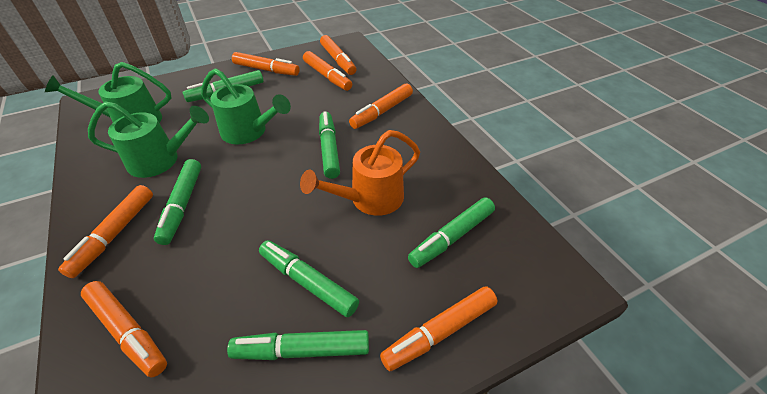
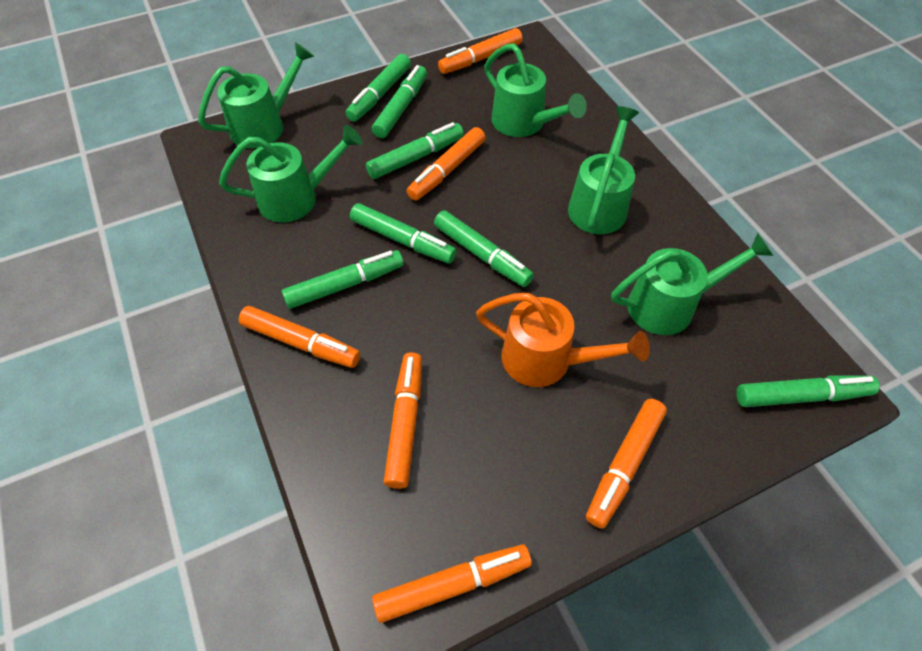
green marker: [154,159,201,245] [183,70,263,102] [227,330,369,360] [259,240,359,317] [319,111,340,179] [408,197,495,268] = 6 -> [282,250,404,309] [346,54,411,122] [350,203,457,264] [366,122,464,179] [372,65,427,138] [434,210,534,287] [736,376,880,407] = 7
green watering can: [45,62,172,123] [88,102,209,178] [201,68,291,144] = 3 -> [198,42,314,148] [219,125,363,222] [484,43,587,137] [568,106,639,234] [611,233,773,335] = 5
orange marker: [58,185,153,278] [81,281,167,377] [232,52,300,76] [303,51,352,91] [320,35,356,75] [349,83,413,129] [380,287,497,371] = 7 -> [239,306,361,368] [372,544,532,623] [384,352,422,489] [407,127,486,201] [438,28,523,74] [586,399,667,529] = 6

